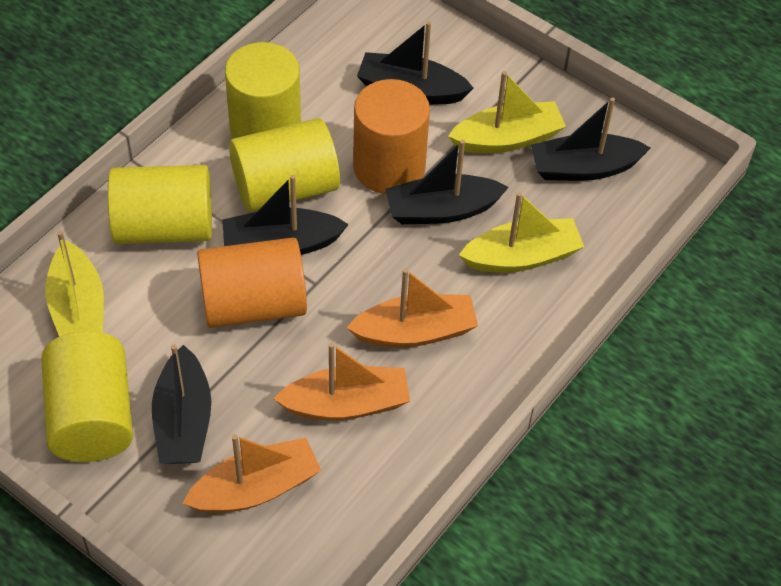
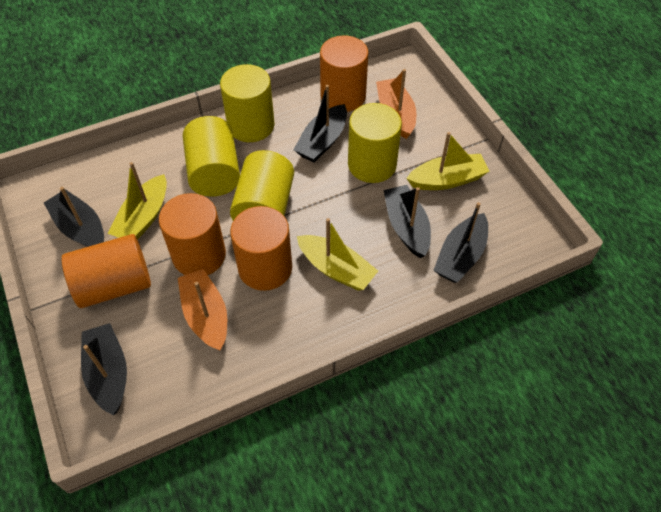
orange boat: [182,434,321,513] [274,343,410,421] [346,268,478,348] = 3 -> [178,269,227,350] [376,69,416,139] = 2
orange cylinder: [197,238,307,328] [353,79,430,194] = 2 -> [62,234,151,308] [159,193,226,275] [230,206,292,291] [320,35,368,112] = 4

